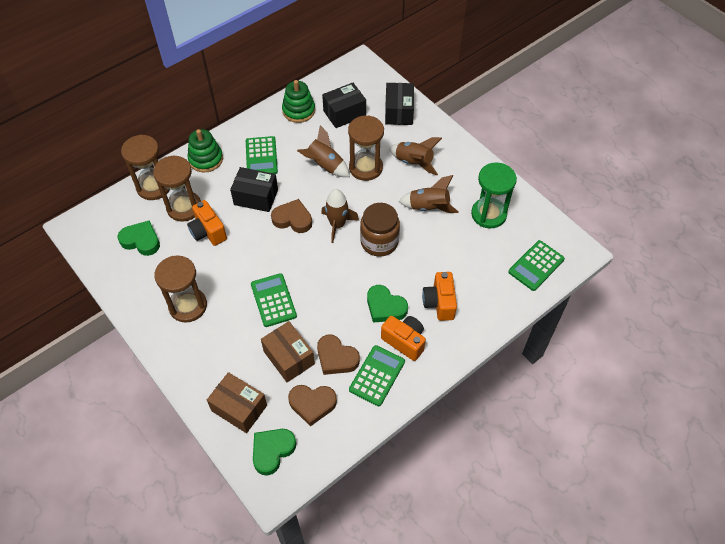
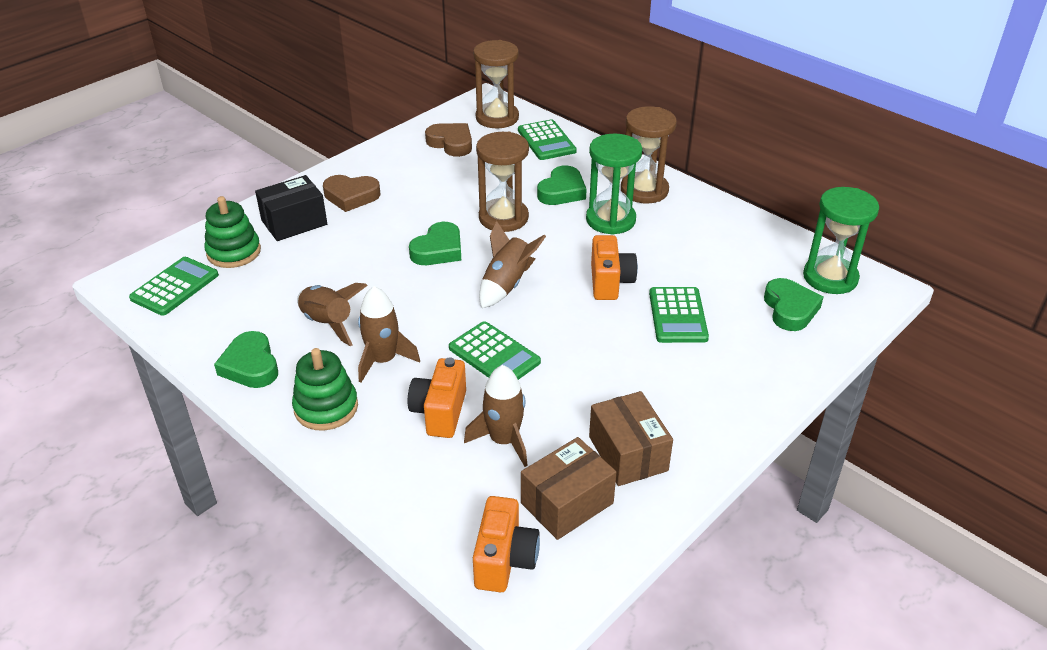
black box: [230,167,278,212] [322,83,366,128] [385,83,414,125] = 3 -> [255,175,327,241] = 1
brown heart: [271,199,312,233] [288,385,337,426] [317,335,360,375] = 3 -> [323,175,380,212] [425,123,472,157] = 2
brown hourglass: [121,135,169,200] [153,155,201,222] [154,256,207,323] [348,115,384,181] = 4 -> [473,40,519,128] [476,132,529,232] [621,106,677,204] = 3
brown jar: [360,203,400,257] = 1 -> none = 0
green heart: [118,220,160,256] [253,429,296,476] [367,285,408,323] = 3 -> [214,331,278,388] [409,222,461,265] [537,166,587,205] [764,278,823,331] = 4
green hourglass: [471,163,517,229] = 1 -> [586,134,642,235] [803,187,879,294] = 2

